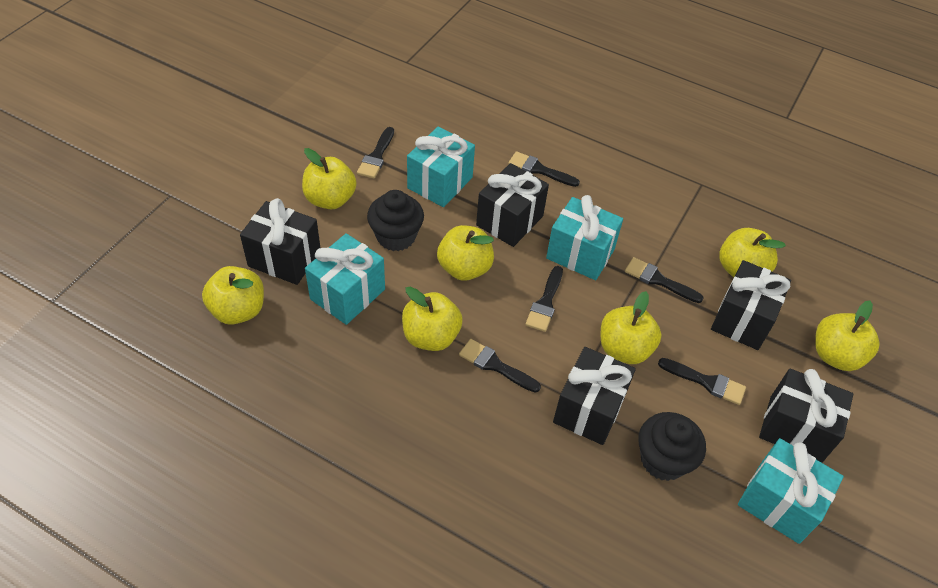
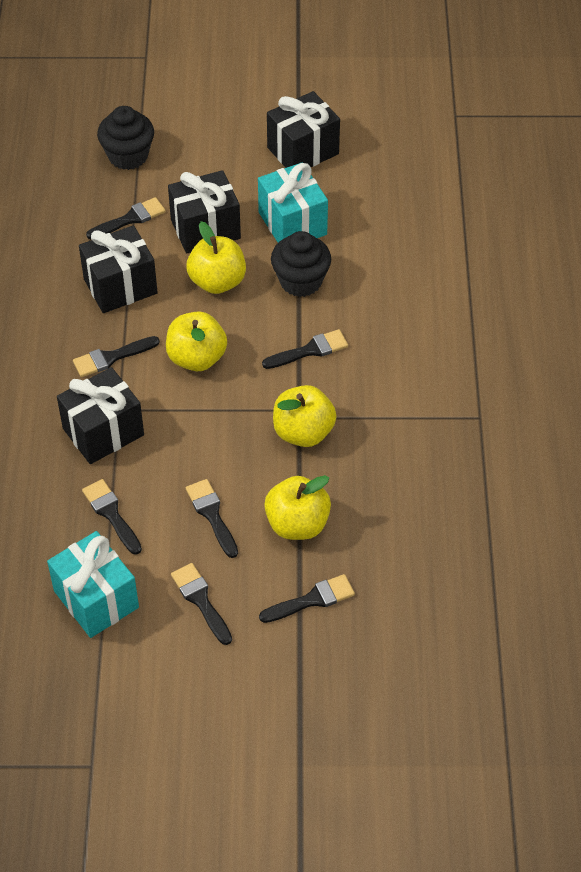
black brush: [357,127,394,178] [459,339,541,393] [508,151,580,187] [525,266,563,332] [625,257,704,303] [658,358,746,405] = 6 -> [73,336,160,377] [82,479,142,555] [86,197,166,239] [171,563,232,645] [186,479,238,558] [259,574,355,623] [262,329,348,369] = 7
black gift: [240,198,320,285] [476,163,549,247] [553,347,636,445] [711,260,791,350] [759,368,853,463] = 5 -> [57,367,144,464] [79,225,158,313] [168,170,241,253] [267,91,340,168] = 4
turquoise gift: [305,233,385,325] [407,127,475,207] [546,195,623,280] [738,438,844,544] = 4 -> [47,531,139,638] [258,163,328,242] = 2
yellow apple: [202,266,264,325] [302,148,357,209] [402,287,463,351] [437,225,494,281] [601,291,662,364] [719,228,786,277] [815,301,879,371] = 7 -> [166,312,227,371] [186,221,246,294] [264,475,331,540] [273,385,337,447] = 4

